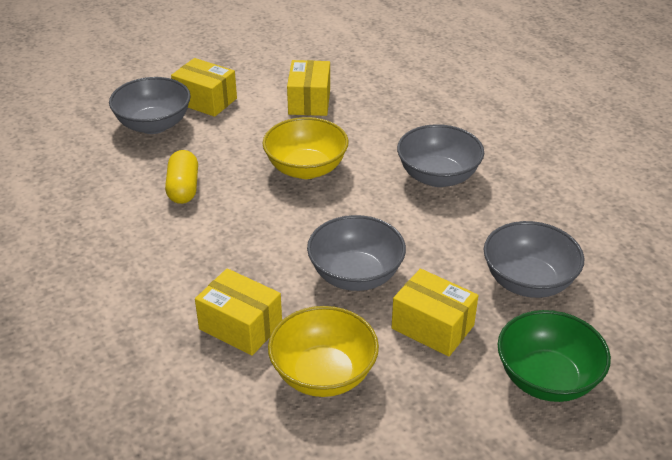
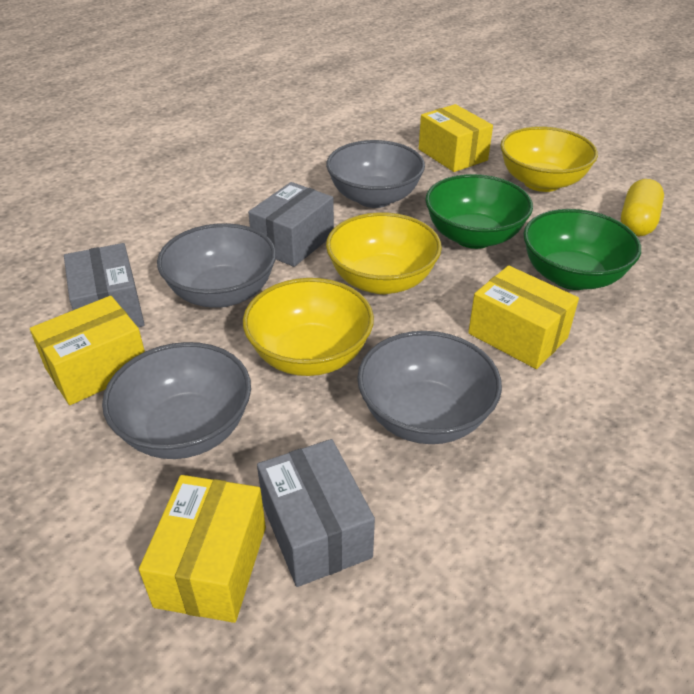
green bowl: [498,310,611,402] = 1 -> [425,174,533,249] [523,209,641,290] = 2
grey box: none = 0 -> [64,243,145,327] [248,182,334,267] [257,439,375,587] = 3
yellow bowl: [263,117,349,179] [268,306,379,397] = 2 -> [243,278,374,376] [326,212,442,294] [500,126,598,192] = 3

